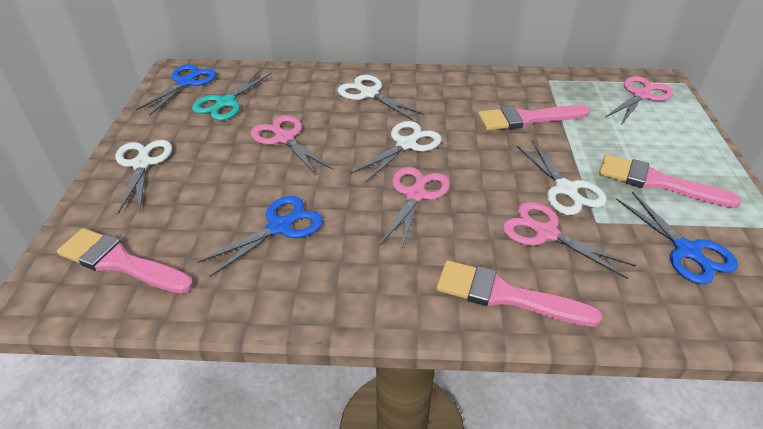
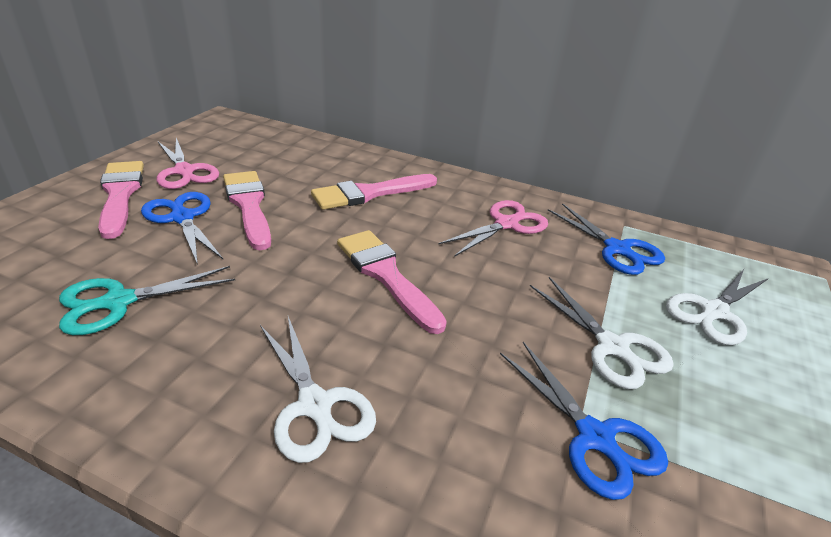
pink scissors: [251,115,332,175] [380,167,450,250] [503,202,636,279] [605,76,673,124] = 4 -> [156,138,219,189] [438,200,548,257] = 2
white scissors: [116,140,172,214] [338,75,424,120] [351,121,442,183] [516,140,607,215] = 4 -> [260,316,376,463] [530,277,674,389] [666,269,769,345] = 3

